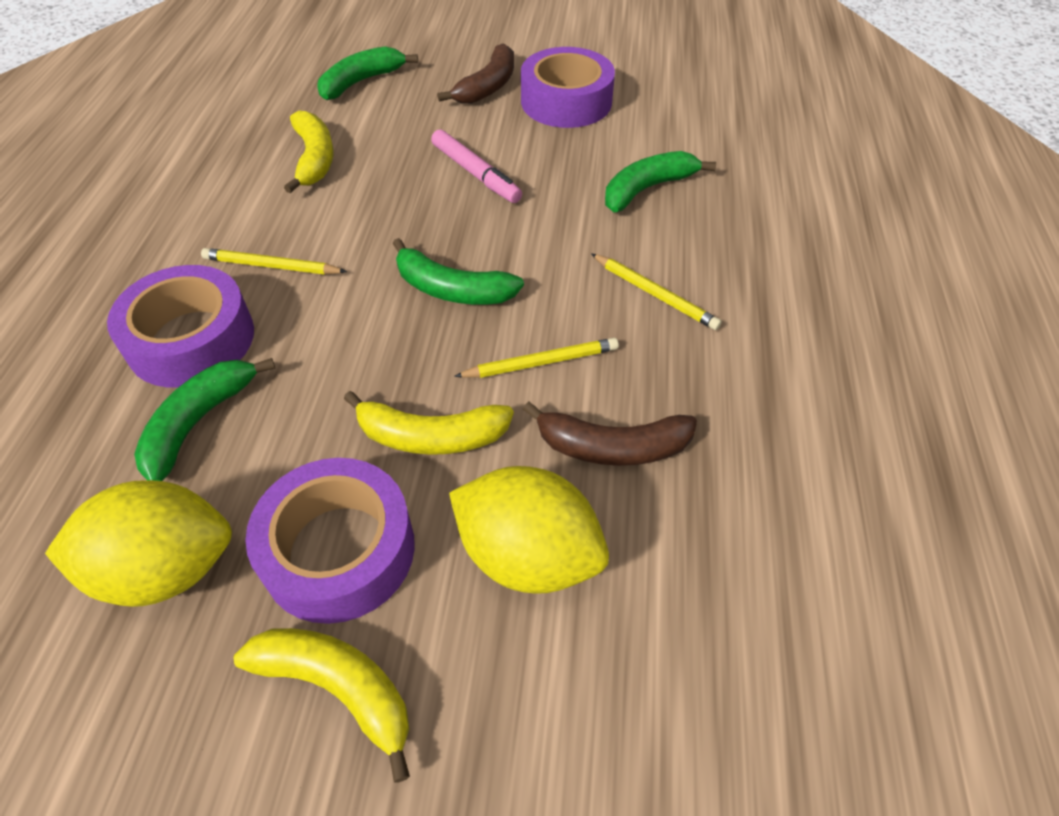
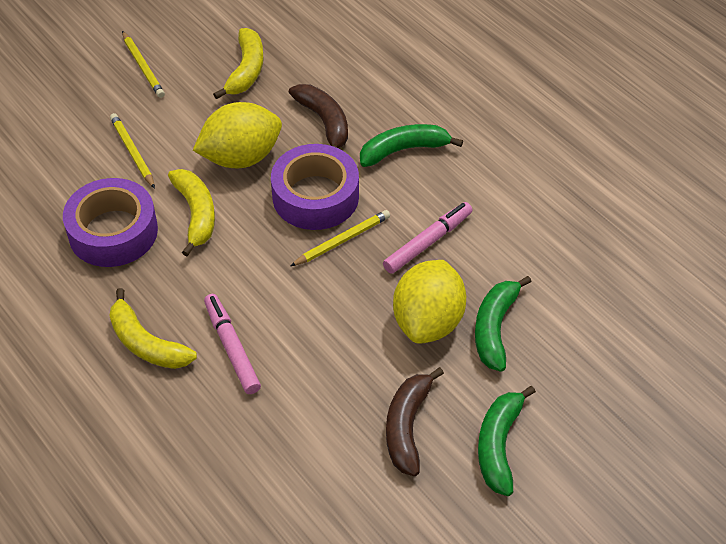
green banana: [134,358,275,481] [317,46,418,100] [393,238,524,305] [605,151,716,212] = 4 -> [360,124,463,167] [475,276,532,372] [478,386,536,496] = 3
pink marker: [431,129,522,203] = 1 -> [204,294,261,394] [383,202,473,274] = 2
purple tape: [107,265,254,388] [245,458,415,624] [521,47,615,128] = 3 -> [63,178,158,267] [271,144,359,230] = 2

